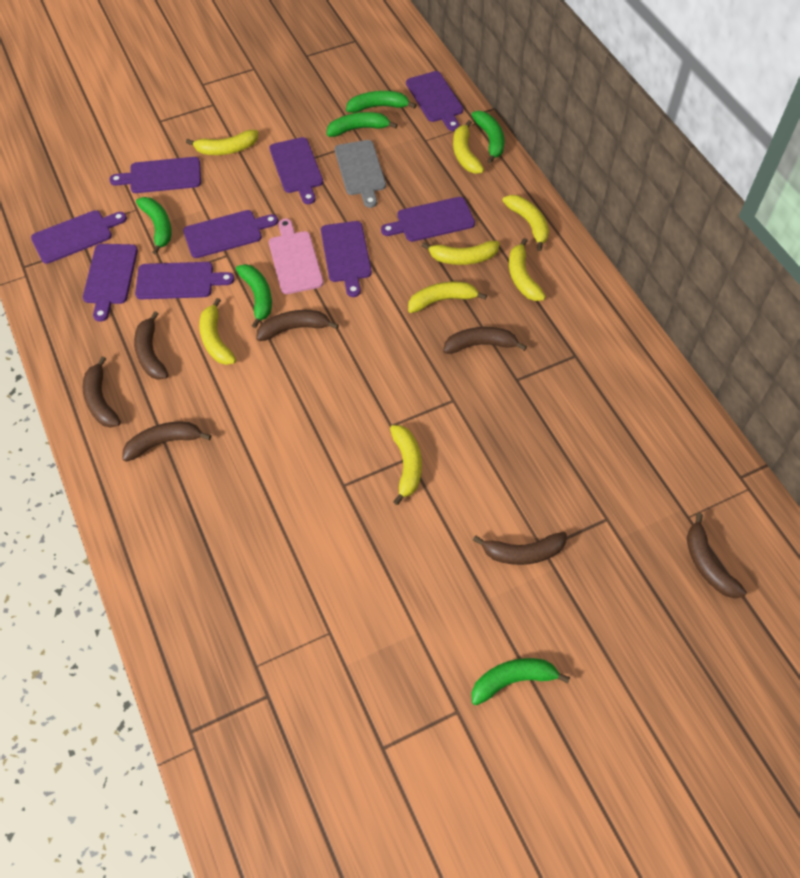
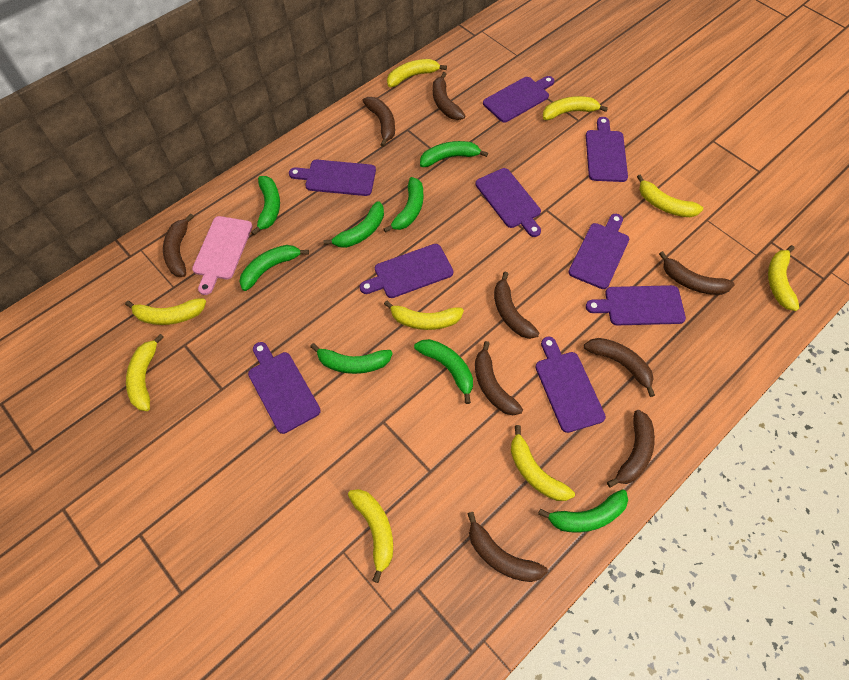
brown banana: [83,356,121,428] [122,422,211,462] [134,311,168,380] [256,310,339,341] [443,327,527,354] [473,532,567,565] [687,513,747,598] = 7 -> [163,213,194,277] [363,97,395,147] [433,72,465,120] [467,512,548,582] [475,341,523,415] [494,272,539,339] [584,338,655,397] [607,410,655,488] [659,251,735,295] = 9
green banana: [136,197,171,255] [236,264,272,328] [327,112,398,137] [346,91,416,113] [471,111,504,164] [471,658,570,705] = 6 -> [240,245,309,291] [251,176,280,235] [310,343,393,374] [323,201,384,248] [384,177,423,233] [414,339,473,404] [420,141,488,167] [538,490,628,533] = 8
grey cutting board: [335,140,386,208] = 1 -> none = 0
yellow banana: [186,130,258,155] [199,298,236,365] [390,425,422,505] [408,282,487,313] [421,241,500,265] [453,120,484,174] [502,195,549,251] [509,238,546,301] = 8 -> [125,298,206,325] [126,334,164,411] [348,489,393,583] [384,300,464,330] [387,59,447,87] [511,425,575,501] [543,96,608,120] [637,174,703,217] [768,245,799,311] = 9

